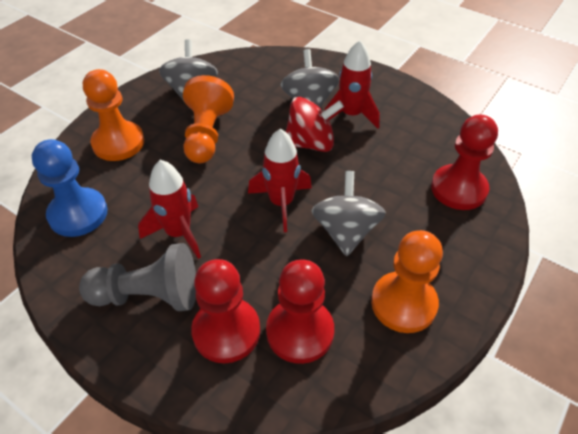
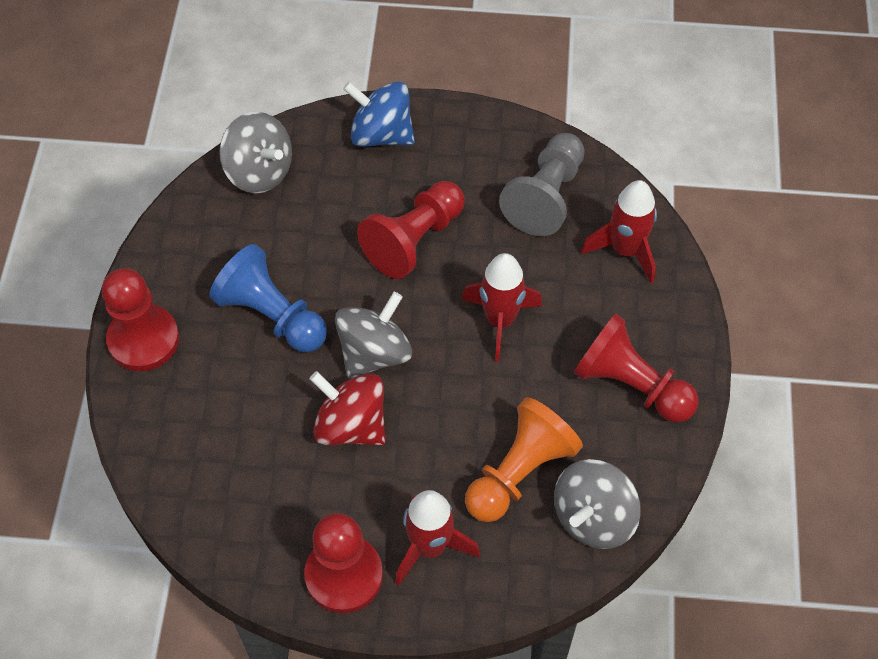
blue spinning top: none = 0 -> [343,81,415,147] = 1
orange pawn: [83,69,144,161] [183,75,234,163] [371,230,443,333] = 3 -> [465,397,583,522] = 1
red pawn: [191,259,260,363] [266,259,334,364] [431,114,498,210] = 3 -> [102,268,179,371] [304,513,383,613] [357,181,465,279] [573,313,699,422] = 4

